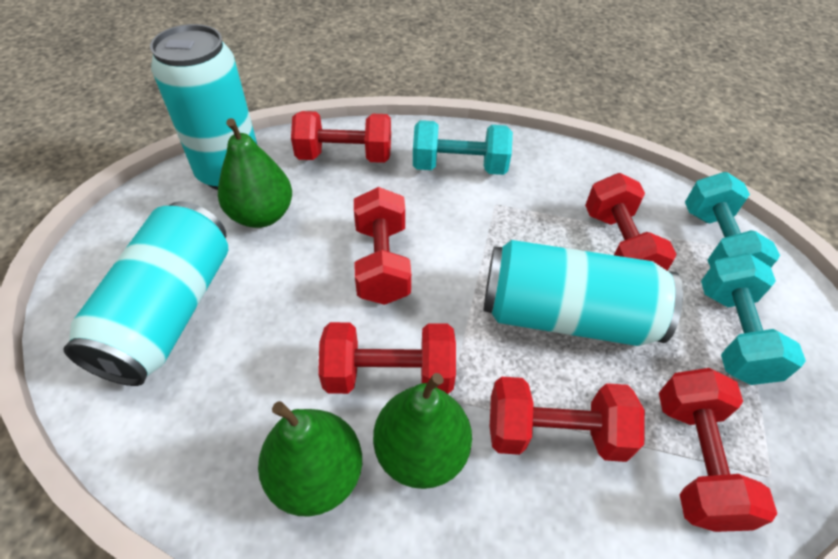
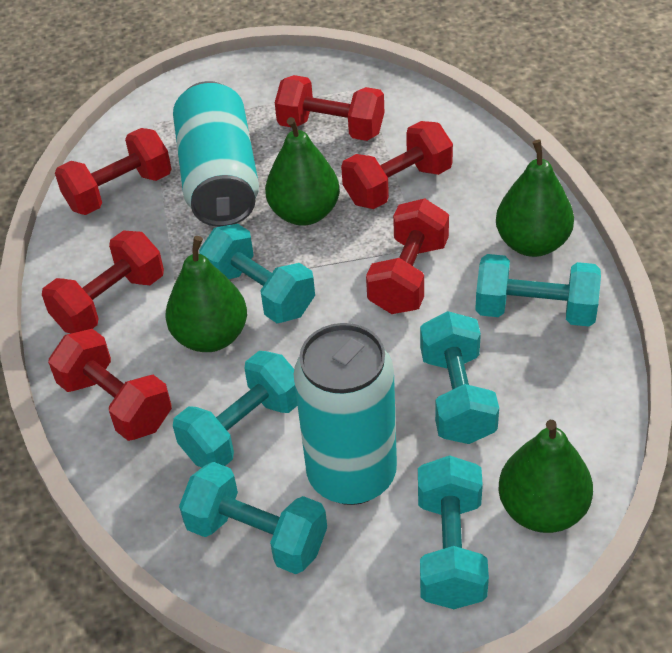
green pear: [218,118,292,228] [258,401,362,516] [373,373,472,489] = 3 -> [166,236,247,352] [265,117,340,225] [496,140,574,257] [498,420,593,533] = 4
turquoise can: [63,202,228,386] [150,24,258,190] [483,240,683,346] = 3 -> [173,81,259,227] [293,323,397,505] = 2
turquoise dumbbell: [413,120,513,175] [685,172,780,268] [701,253,806,385] = 3 -> [173,351,298,468] [179,462,327,574] [199,224,315,323] [418,455,489,609] [420,311,499,444] [475,254,601,326] = 6

